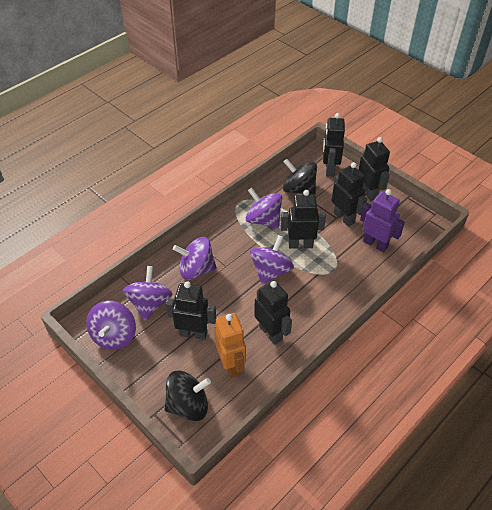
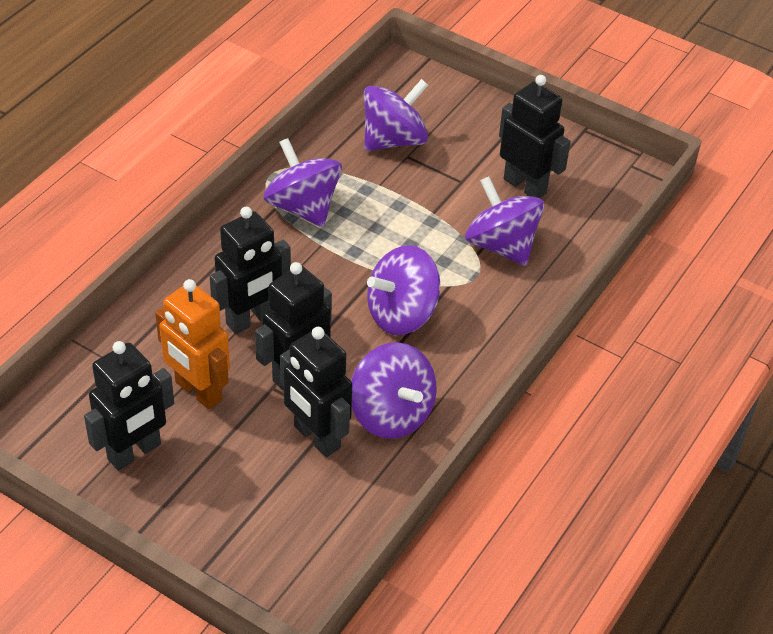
black robot: [166,281,216,340] [254,280,292,345] [281,190,326,249] [323,113,345,177] [331,162,367,227] [359,137,390,201] = 6 -> [84,341,174,471] [210,207,291,334] [255,262,332,391] [280,327,352,457] [499,75,571,198] = 5
black spinning top: [165,371,211,421] [283,159,317,195] = 2 -> none = 0
purple robot: [360,189,405,252] = 1 -> none = 0

